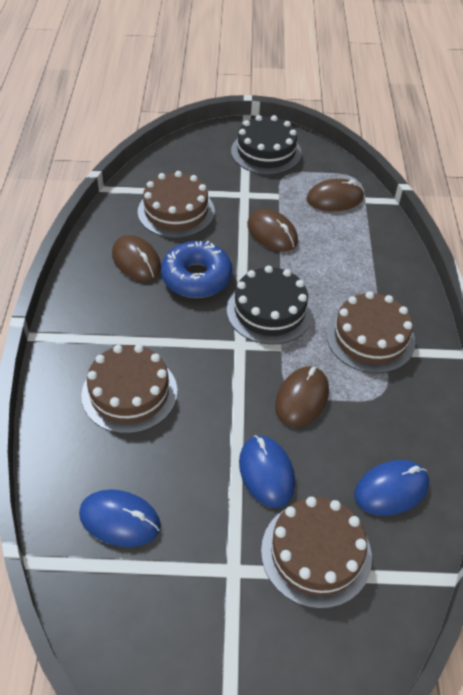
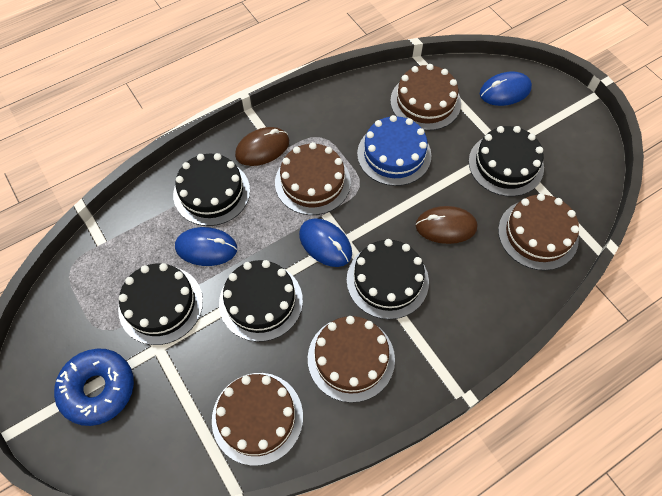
black cake: [227,266,313,345] [231,115,302,174] = 2 -> [118,263,203,345] [173,153,250,226] [219,260,303,342] [347,239,429,319] [469,126,544,196] = 5
blue cake: none = 0 -> [357,115,431,186] = 1
brown cake: [81,344,177,434] [138,171,215,238] [261,497,372,609] [326,291,415,373] = 4 -> [212,373,303,466] [275,142,351,215] [308,316,395,403] [390,64,461,131] [498,194,579,270] = 5
brown mouse: [112,235,161,281] [247,209,298,252] [275,366,329,427] [307,178,364,211] = 4 -> [235,127,289,166] [415,206,477,244] = 2

